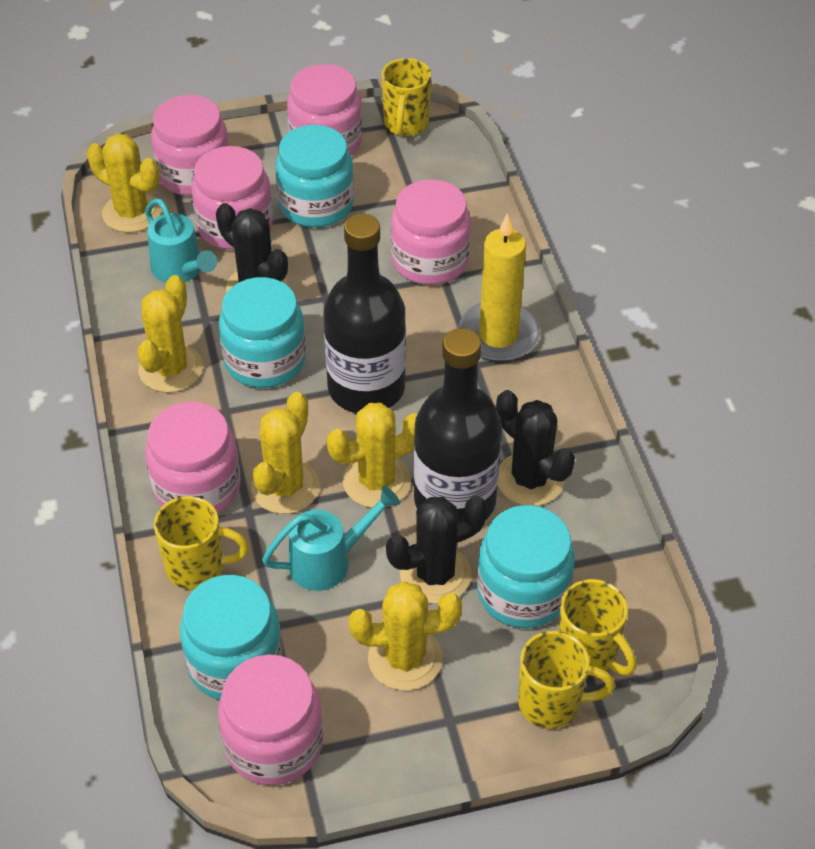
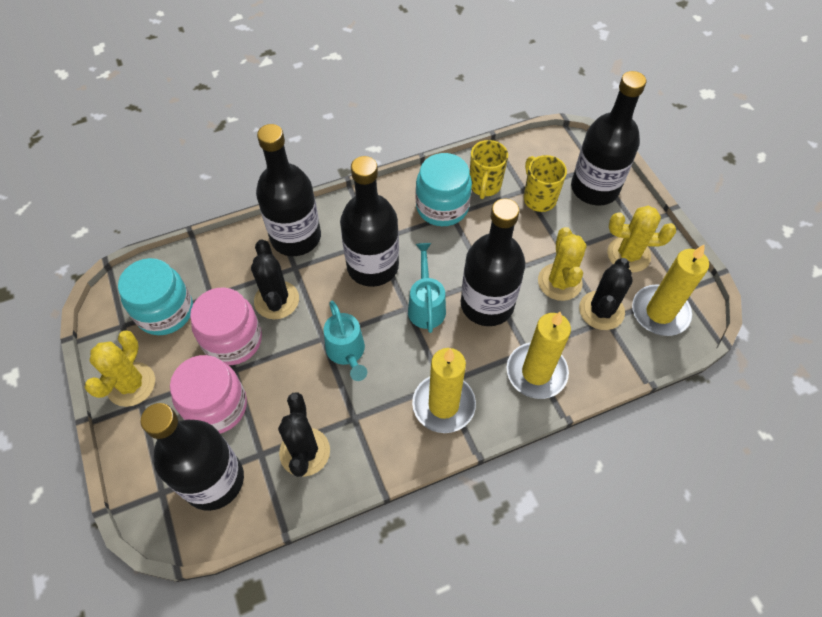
black bottle: [323,213,406,413] [414,328,502,520] = 2 -> [140,403,244,511] [256,124,321,256] [340,156,399,287] [461,199,525,326] [571,71,646,205] = 5
pink jar: [145,402,241,513] [151,95,229,196] [191,146,273,250] [218,654,324,785] [287,64,362,156] [391,180,471,285] = 6 -> [170,355,247,434] [190,287,262,365] = 2
turquoise jar: [180,575,282,700] [219,277,306,388] [276,125,354,227] [477,505,575,628] = 4 -> [118,258,193,335] [416,153,472,226] = 2
yellow cactus: [87,134,161,233] [138,275,203,393] [251,392,320,514] [326,403,417,508] [349,581,462,691] = 5 -> [84,330,155,407] [538,227,586,301] [607,206,676,272] = 3
yellow candle: [458,214,540,362] = 1 -> [412,348,476,433] [507,312,571,399] [632,244,709,336] = 3
yellow mug: [154,496,249,590] [382,58,432,136] [518,631,615,729] [558,579,636,676] = 4 -> [470,140,508,199] [524,155,567,212] = 2

